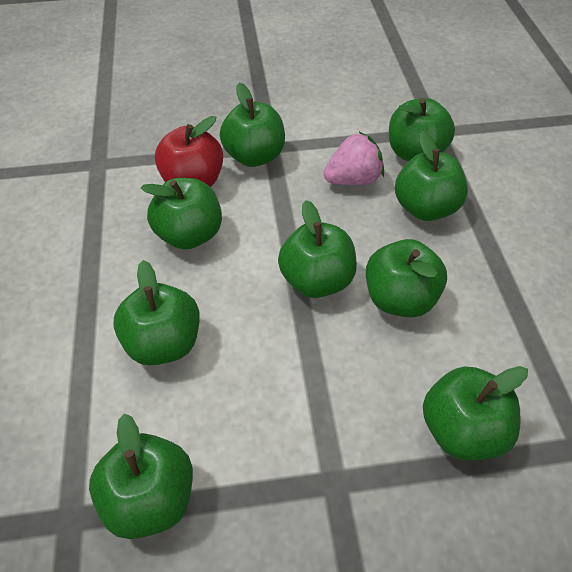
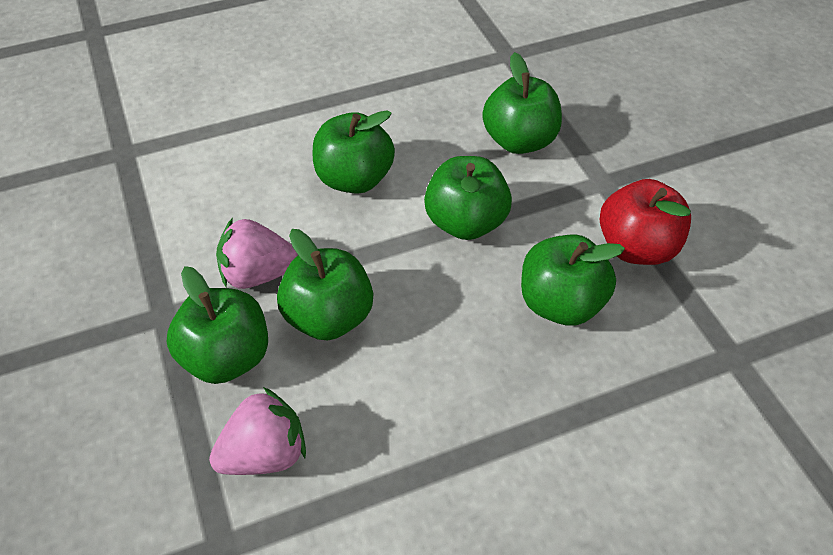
green apple: [89,413,193,539] [113,260,200,366] [141,178,222,250] [220,83,285,167] [278,200,357,298] [366,239,447,318] [389,98,455,161] [395,131,468,221] [423,366,528,461] = 9 -> [167,266,268,384] [277,229,373,340] [313,110,395,194] [424,156,512,240] [482,52,562,154] [521,235,625,326] = 6
pink strawberry: [324,132,384,185] = 1 -> [209,387,306,475] [216,218,298,289] = 2

